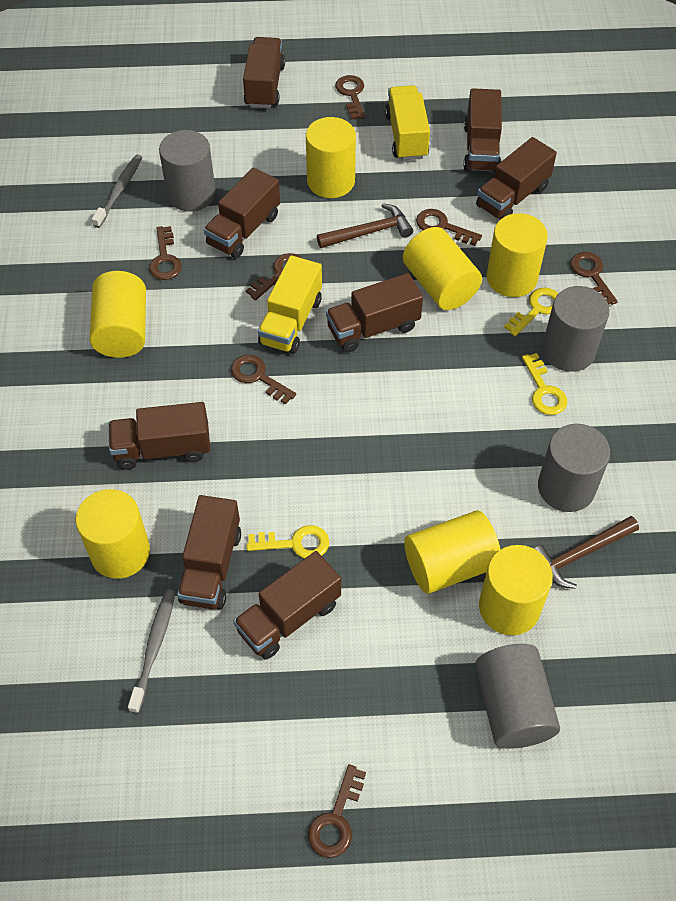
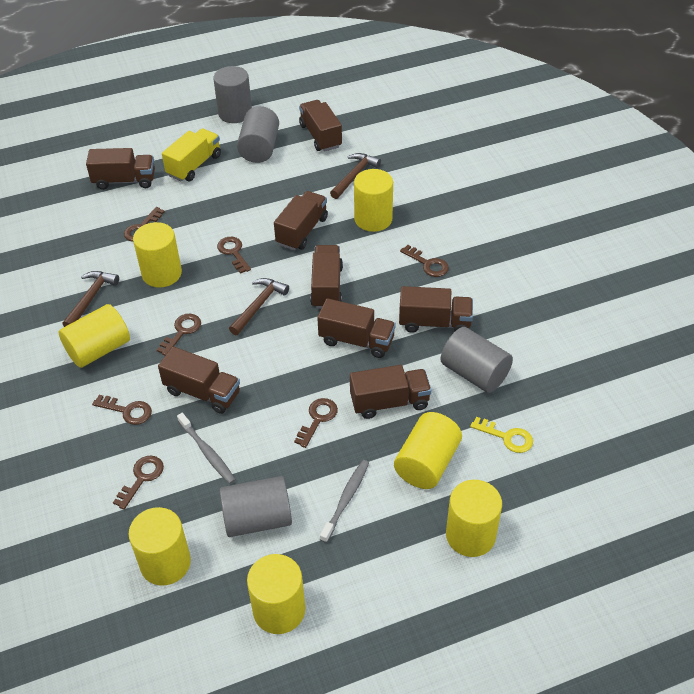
brown hammer: [317,203,413,248] [534,516,639,589] = 2 -> [62,271,119,327] [229,278,289,335] [330,153,381,199] = 3
yellow key: [247,525,329,559] [504,287,558,336] [522,353,567,415] = 3 -> [470,417,533,453] = 1
yellow truck: [258,256,322,354] [385,85,430,160] = 2 -> [162,129,221,182] = 1

